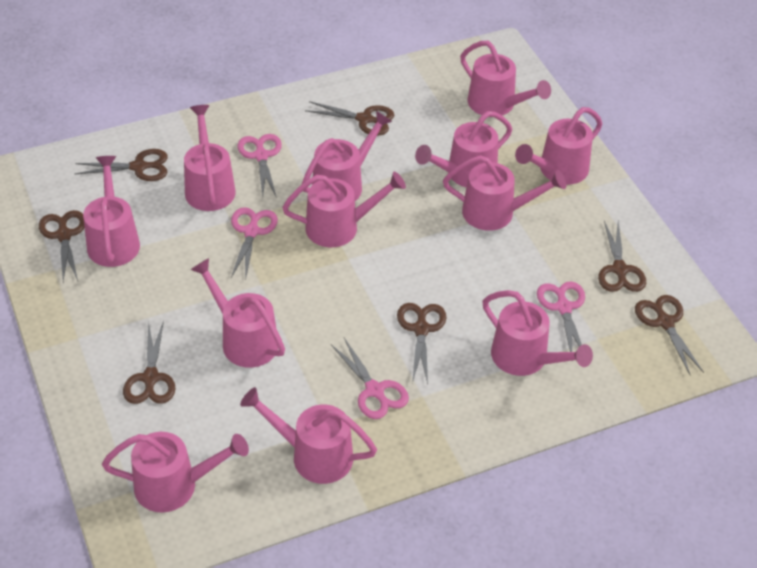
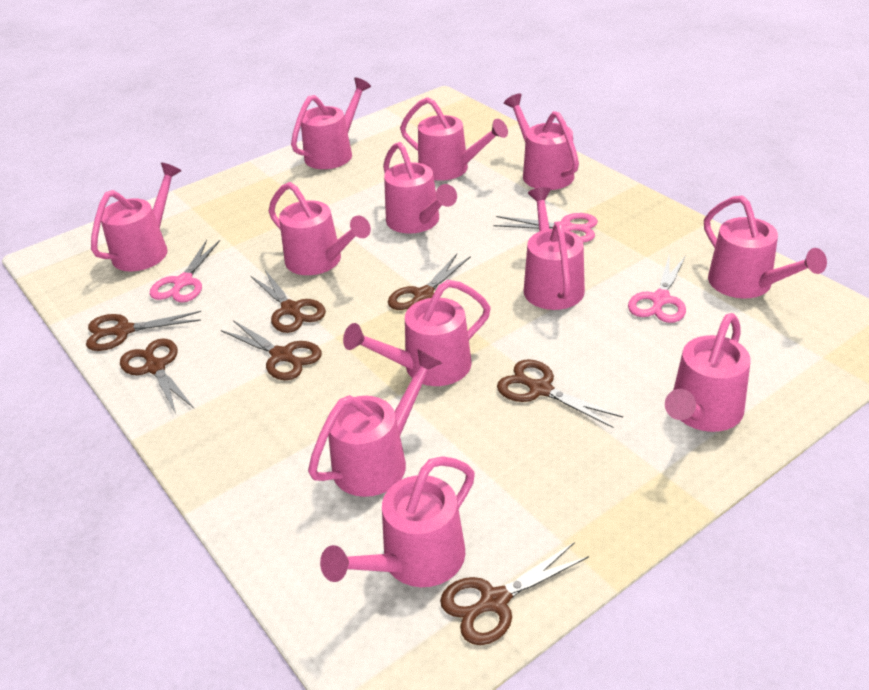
pink scissors: [231,207,278,281] [237,134,282,198] [331,338,409,419] [537,281,585,352] = 4 -> [150,240,220,302] [493,213,598,242] [628,255,686,323] = 3

